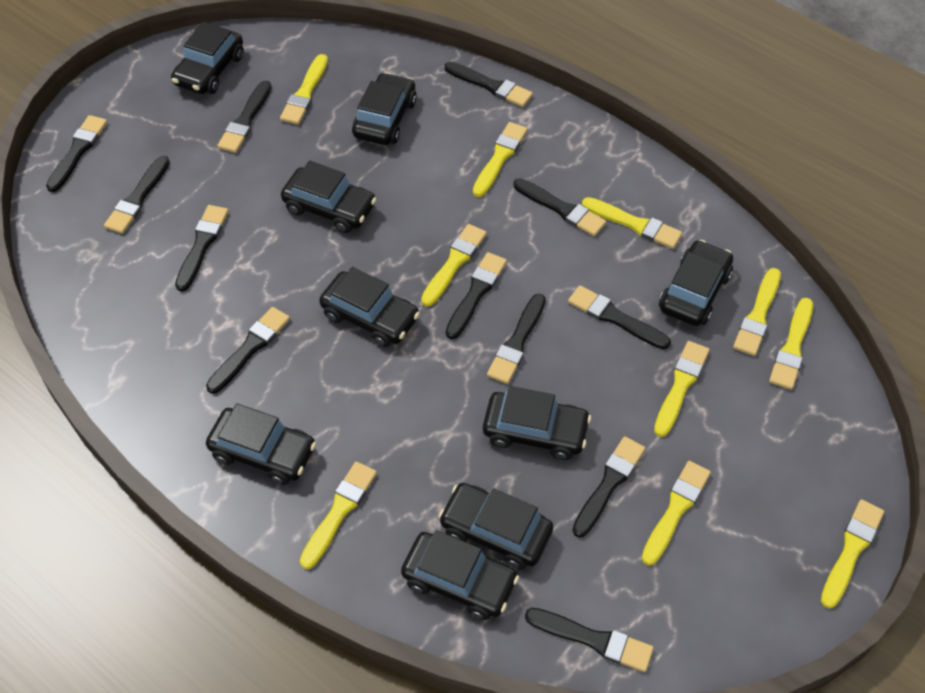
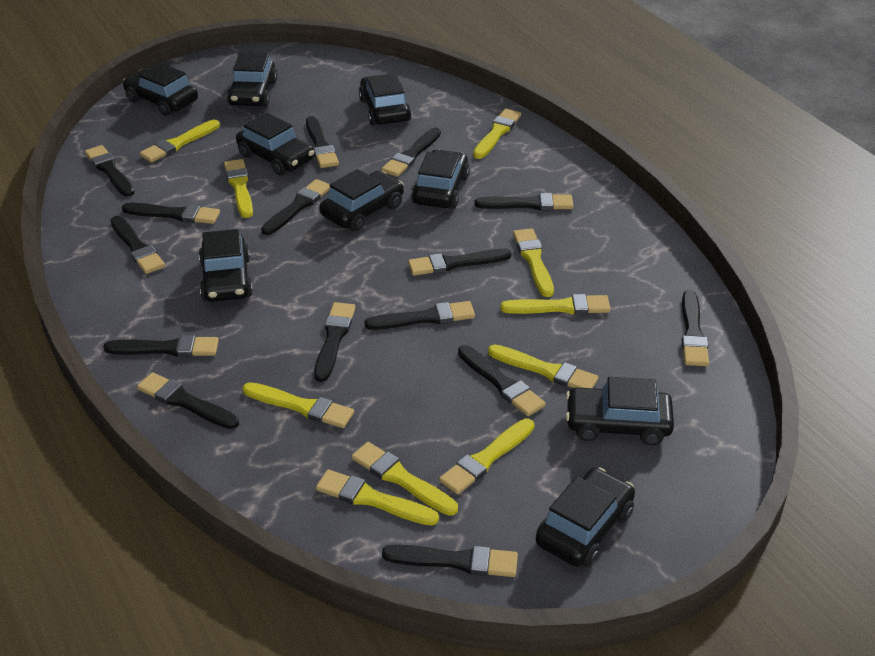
black brush: [46,115,107,192] [104,156,170,234] [175,205,228,292] [206,307,290,394] [217,81,271,153] [444,62,533,107] [446,252,507,339] [487,293,546,384] [514,178,606,236] [525,608,654,672] [568,285,671,349] [572,436,645,538] = 12 -> [85,145,135,197] [103,335,219,357] [110,216,165,274] [122,203,220,224] [137,372,239,429] [261,179,330,235] [306,116,339,168] [314,302,355,382] [364,301,475,330] [381,127,441,177] [382,545,518,577] [408,249,511,276] [458,345,546,416] [475,193,573,210] [681,290,709,366] = 15

